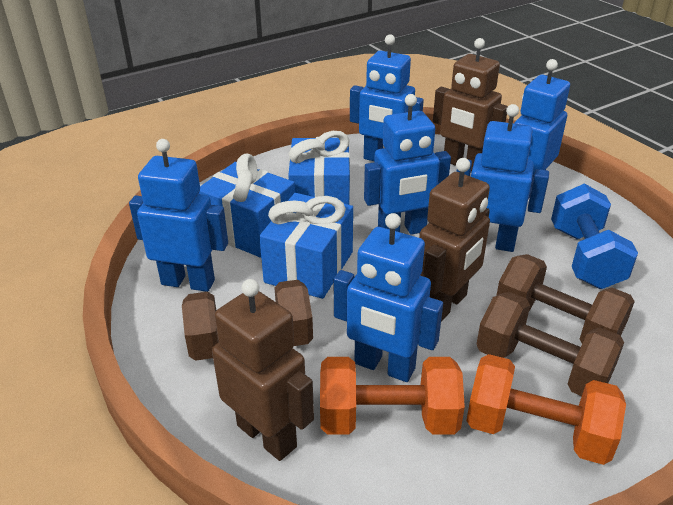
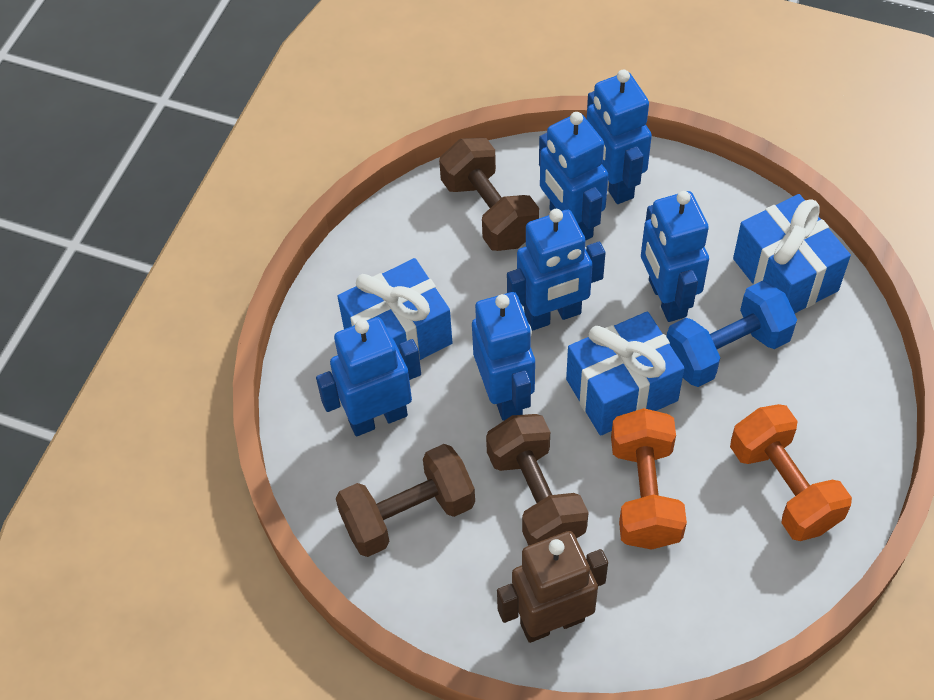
brown robot: [212,279,314,461] [419,158,490,322] [433,38,508,171] = 3 -> [497,531,608,643] = 1

